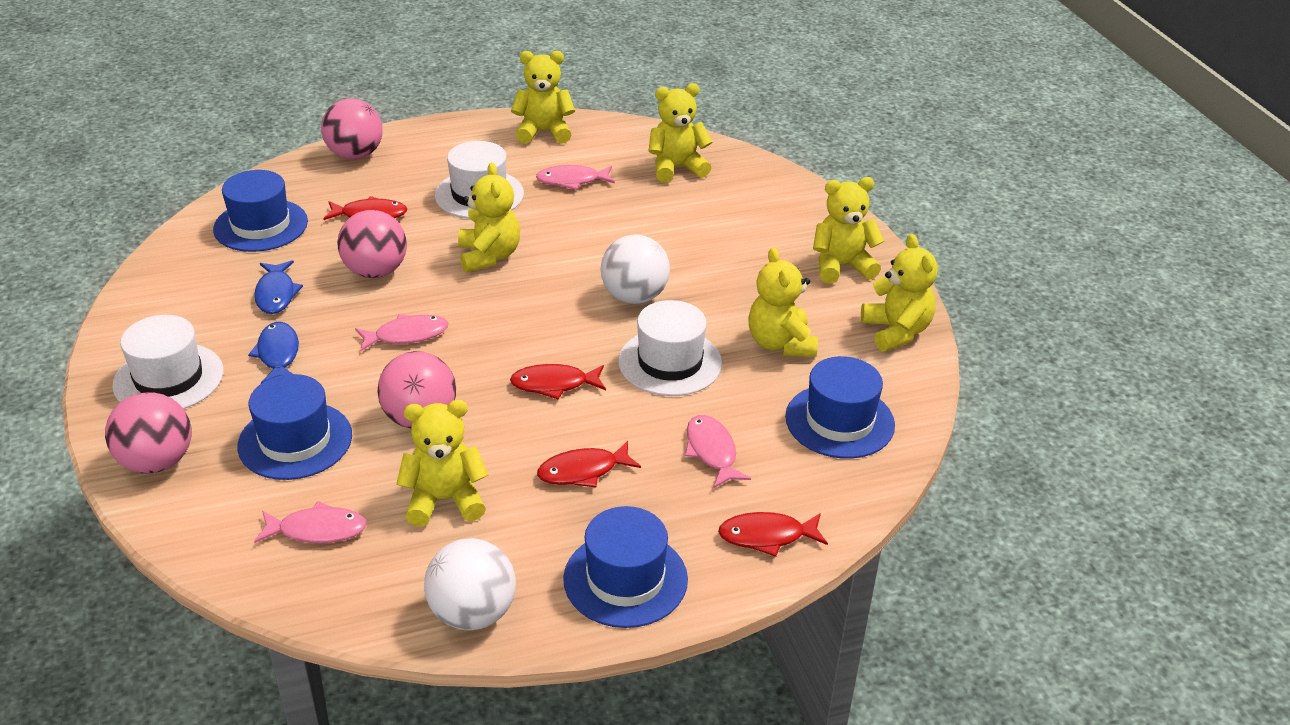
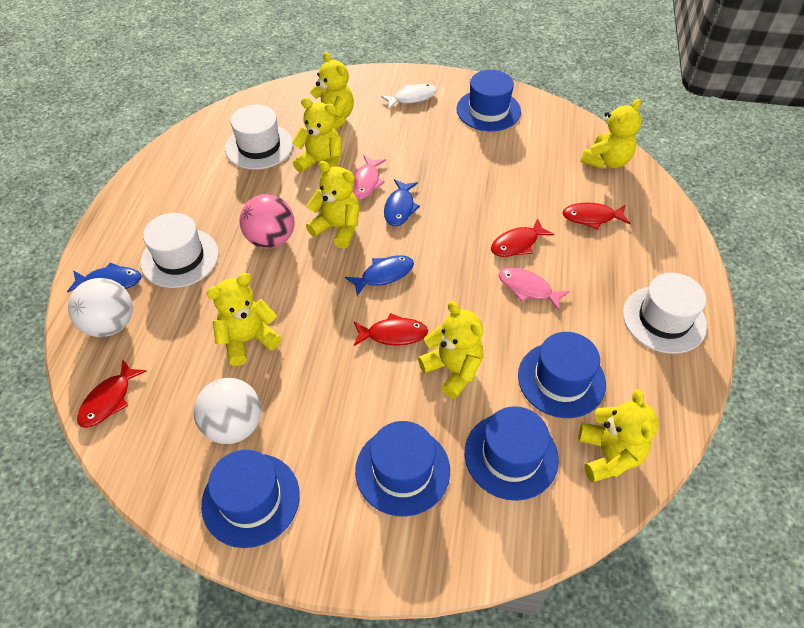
blue fish: [248,322,299,384] [254,260,303,314] = 2 -> [67,262,141,292] [345,255,414,296] [384,179,420,226] = 3
blue hat: [213,170,308,252] [237,374,352,480] [563,506,688,628] [785,356,895,459] = 4 -> [201,450,300,548] [355,421,450,517] [456,70,521,131] [465,406,559,501] [518,332,606,418] = 5
pink ball: [105,392,191,474] [321,98,383,159] [337,210,407,278] [378,351,456,428] = 4 -> [239,194,294,249] = 1
pink fish: [254,501,367,543] [355,314,448,351] [536,165,615,190] [685,415,751,488] = 4 -> [353,155,386,200] [499,267,570,311] = 2
white fish: none = 0 -> [381,84,437,109] = 1

